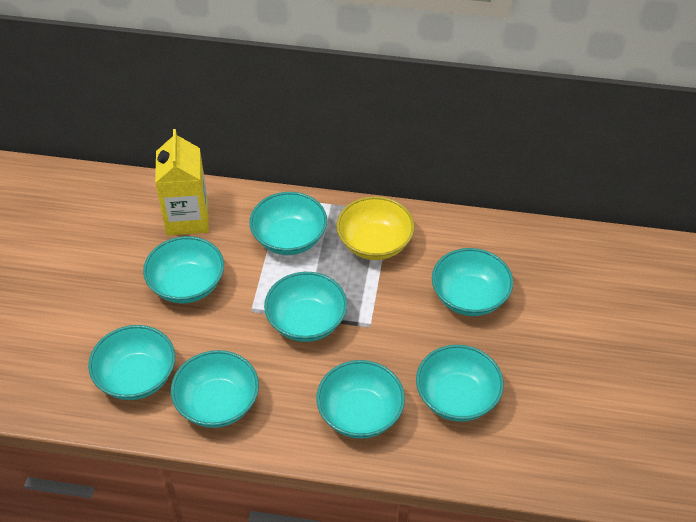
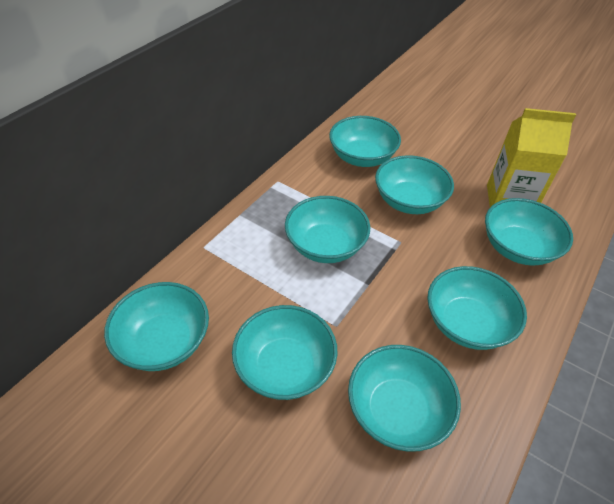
yellow bowl: [336,196,415,260] = 1 -> none = 0

